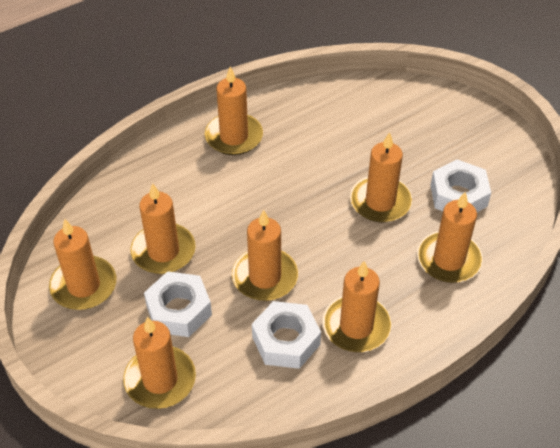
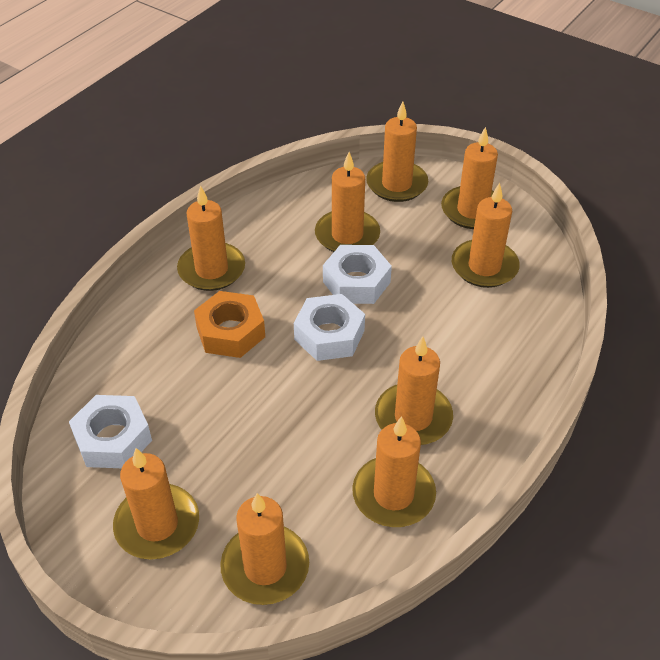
orange candle: [49,219,116,310] [123,317,196,409] [130,183,196,274] [205,67,263,155] [232,209,298,301] [322,261,392,352] [350,132,412,223] [417,192,483,283] = 8 -> [113,448,199,560] [177,186,245,291] [220,493,309,605] [315,152,380,252] [352,416,436,527] [366,101,428,202] [375,336,453,445] [441,127,498,229] [452,183,520,288] = 9
orange nut: none = 0 -> [194,291,265,358] = 1

